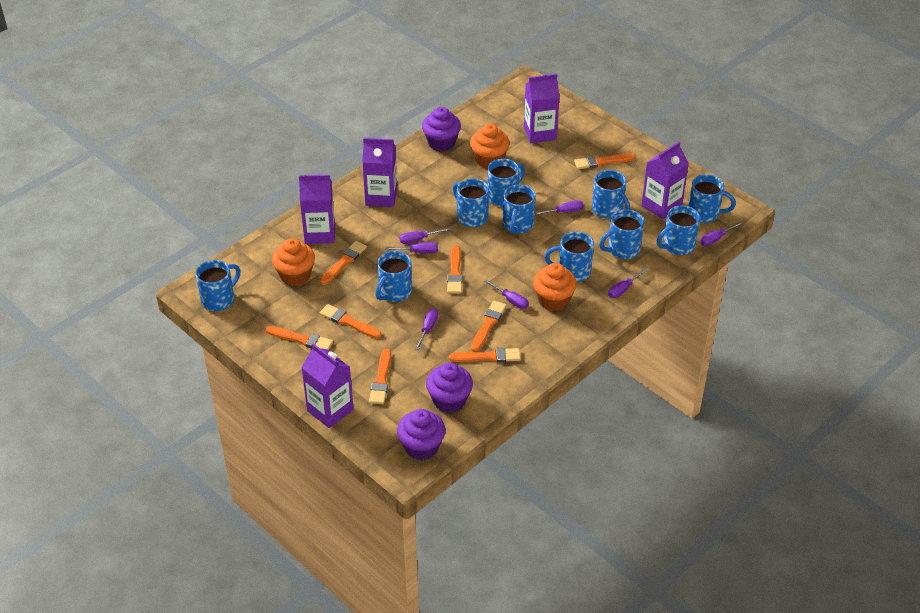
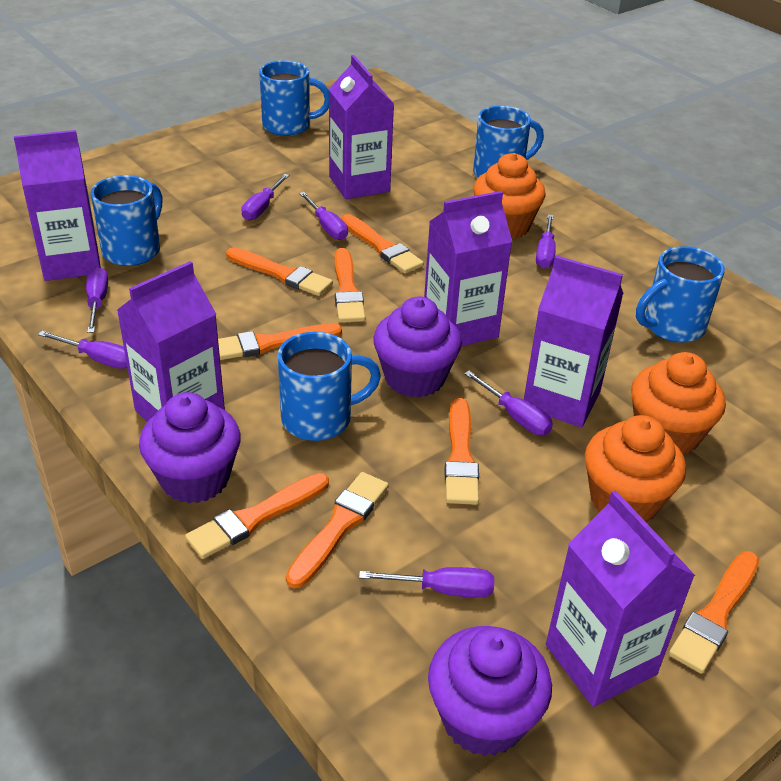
blue mug: [195,260,240,311] [375,251,412,302] [453,179,489,227] [487,159,525,207] [503,184,536,234] [545,232,594,282] [592,170,630,218] [599,209,644,259] [657,206,700,255] [688,174,736,223] = 10 -> [91,175,162,266] [259,60,329,136] [278,332,381,441] [473,106,544,178] [636,246,725,343] = 5
purple carton: [299,175,335,244] [301,343,354,428] [362,138,397,207] [524,74,560,143] [642,142,689,219] = 5 -> [14,130,101,281] [117,261,225,422] [329,55,394,199] [424,191,512,346] [524,256,623,427] [546,490,695,707] = 6

